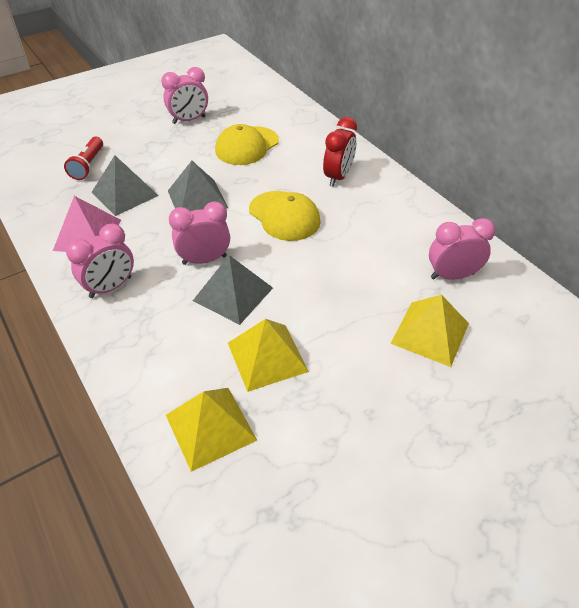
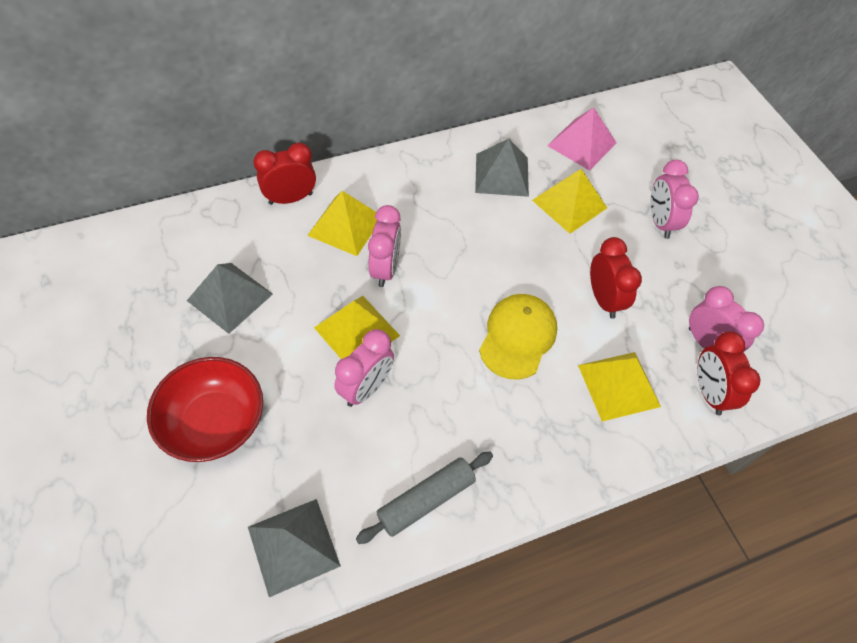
grey rolling pin: none = 0 -> [356,451,493,544] = 1
red bowl: none = 0 -> [147,357,263,462] = 1
red clock: [323,117,357,187] = 1 -> [253,143,316,205] [590,237,642,319] [697,331,760,415] = 3
red flashlight: [64,137,103,180] = 1 -> none = 0
yellow cap: [215,124,279,165] [249,191,321,241] = 2 -> [479,294,557,379] = 1
yellow pyramid: [166,388,257,472] [228,319,309,392] [391,295,469,367] = 3 -> [307,191,377,256] [314,296,400,359] [532,169,607,234] [578,352,661,421] = 4

